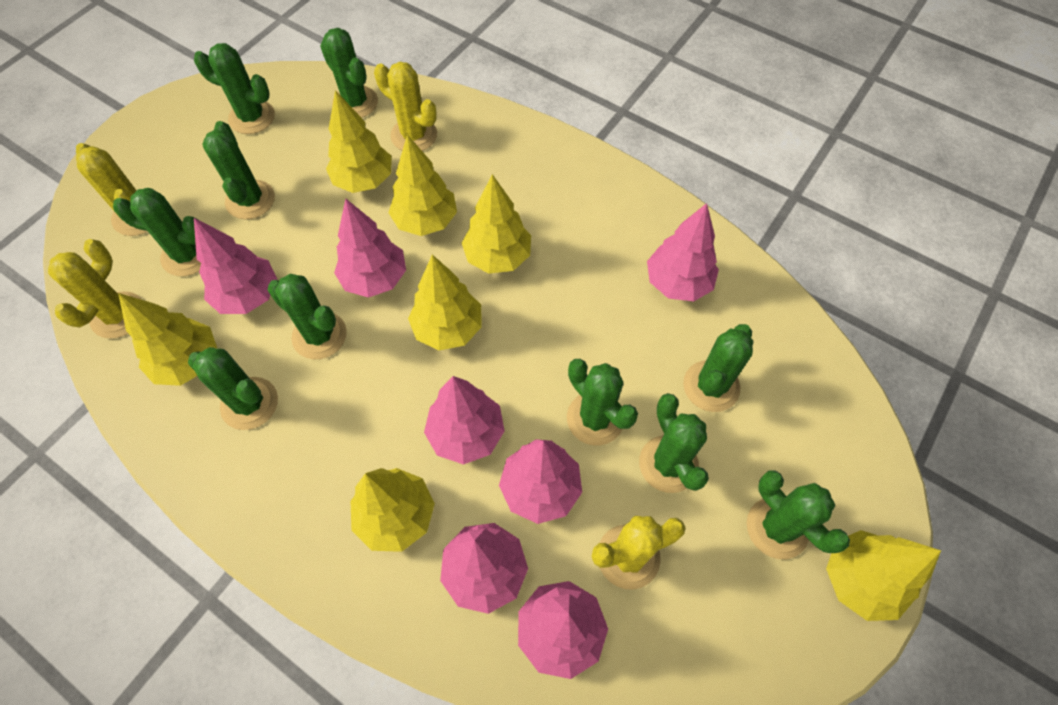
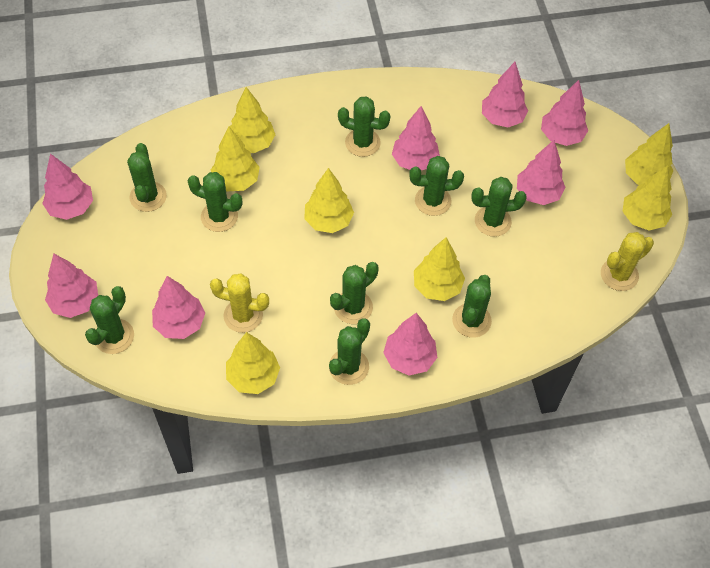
green cactus: [113,188,201,276] [188,347,278,430] [194,43,275,134] [202,121,275,219] [268,274,347,359] [320,28,378,118] [567,359,638,445] [639,393,709,493] [683,324,753,412] [747,470,850,559] = 10 -> [85,286,134,354] [127,143,167,212] [188,172,243,232] [329,318,370,385] [330,262,379,324] [338,96,391,157] [409,156,464,216] [452,275,492,338] [471,177,527,237] = 9
pink tree: [194,218,277,314] [334,199,406,298] [424,376,505,465] [440,523,528,614] [499,439,582,524] [518,581,608,679] [647,203,719,302] = 7 -> [42,154,93,220] [45,254,98,318] [152,276,205,339] [383,313,437,376] [392,106,440,170] [482,62,528,127] [517,140,566,205] [541,80,588,146] = 8
yellow cactus: [48,239,142,339] [76,143,148,236] [374,62,437,151] [592,516,686,589] = 4 -> [210,274,269,333] [601,232,654,291] = 2

